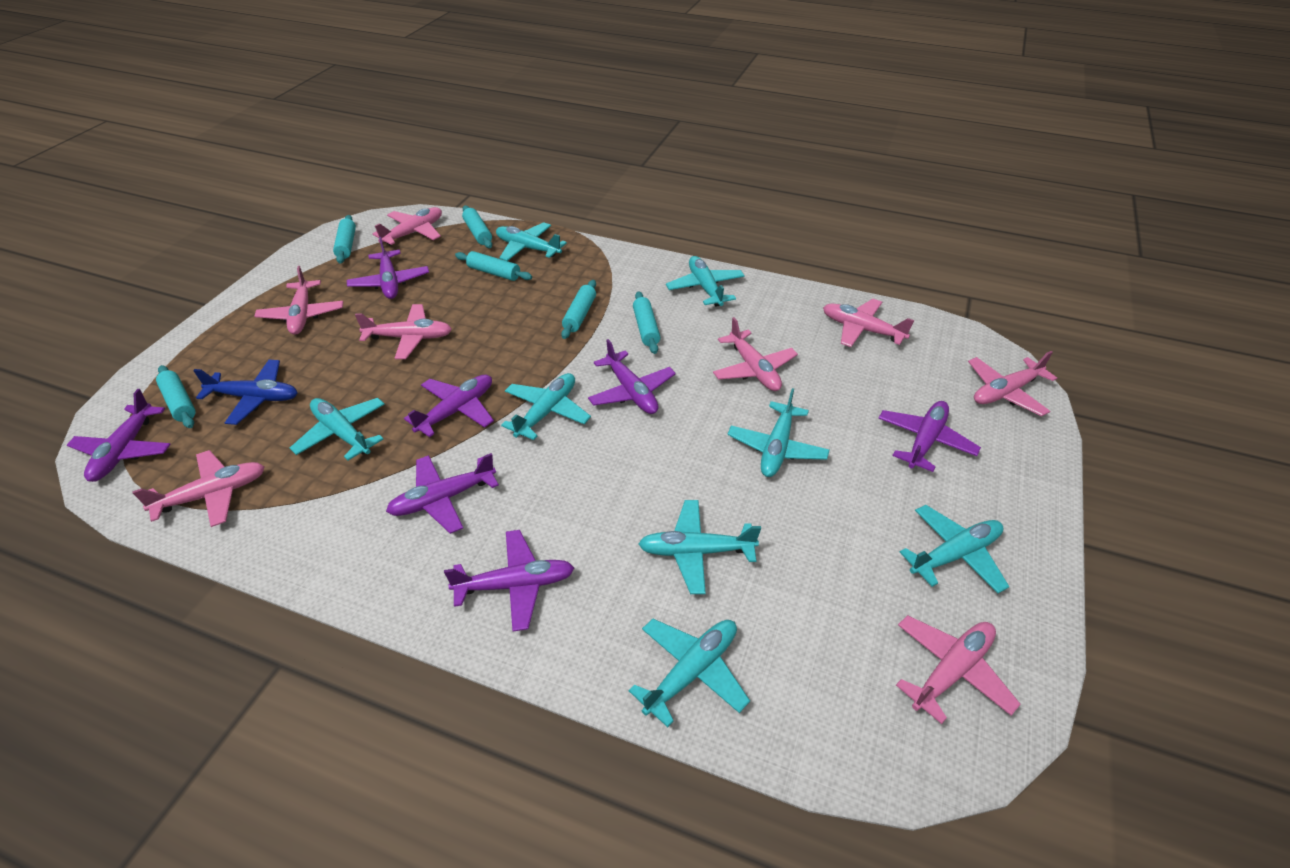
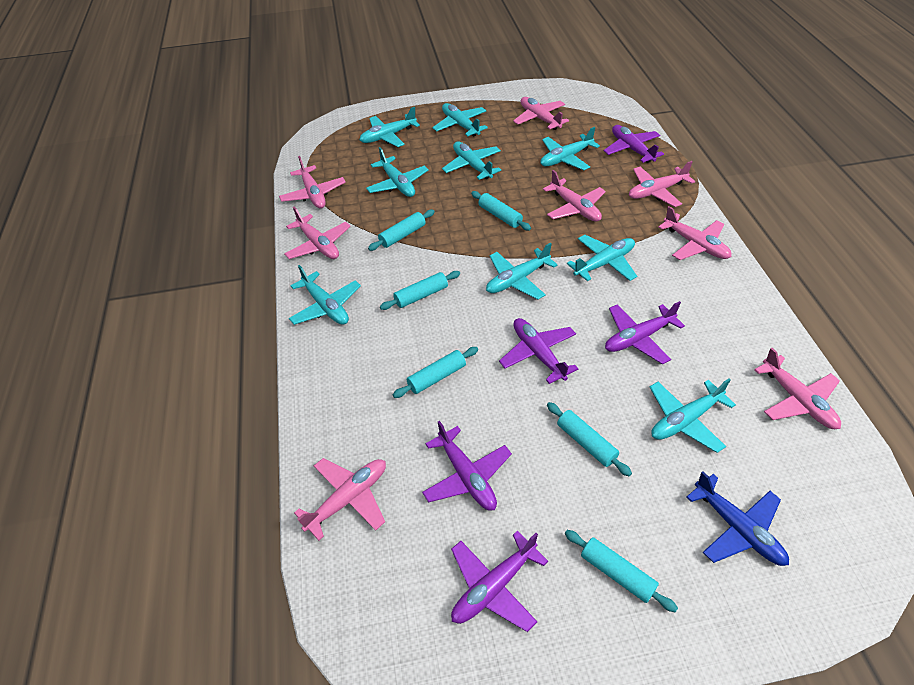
purple plane: [67,389,171,482] [347,237,429,299] [386,453,499,534] [404,375,494,437] [444,530,574,632] [588,339,676,414] [879,401,981,472] = 7 -> [422,421,512,511] [451,531,548,632] [499,318,578,384] [604,125,664,163] [605,301,685,364] = 5
turquoise plane: [290,398,385,460] [496,222,567,261] [501,373,591,440] [629,619,750,727] [639,500,761,594] [666,256,745,307] [727,388,830,477] [900,505,1009,593] = 8 -> [289,265,361,325] [360,107,420,147] [366,147,429,197] [432,103,488,137] [442,142,501,180] [486,243,557,300] [541,127,600,170] [567,235,637,281] [650,378,736,453] = 9

